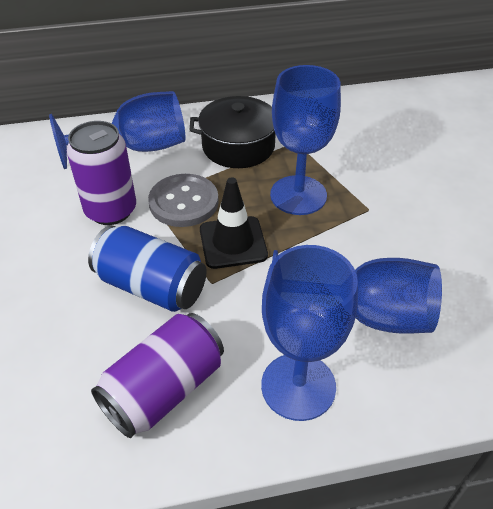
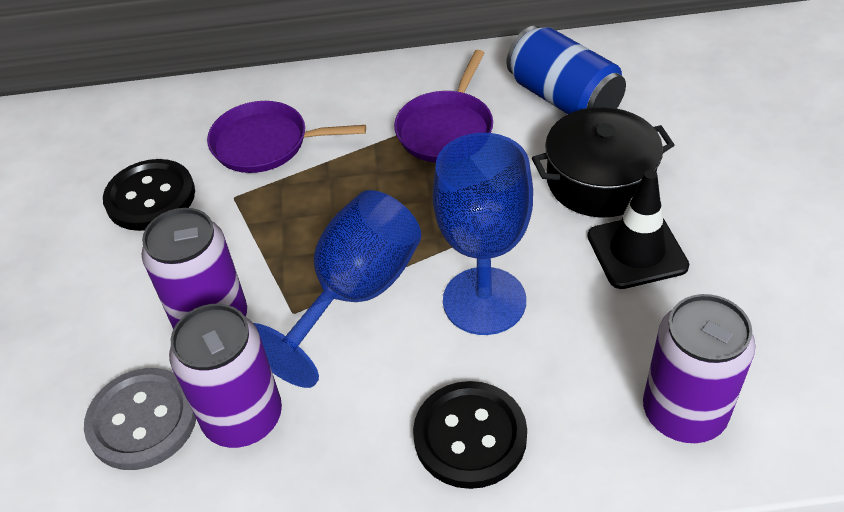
black button: none = 0 -> [103,159,195,231] [413,381,527,489] = 2
blue goblet: [49,91,186,169] [261,245,358,421] [270,65,341,215] [272,250,442,334] = 4 -> [253,190,421,388] [432,133,533,335] = 2
purple can: [67,121,136,225] [91,313,224,438] = 2 -> [141,208,247,329] [169,304,282,448] [643,294,755,443] = 3
purple pan: none = 0 -> [207,101,366,173] [394,50,493,163] = 2

